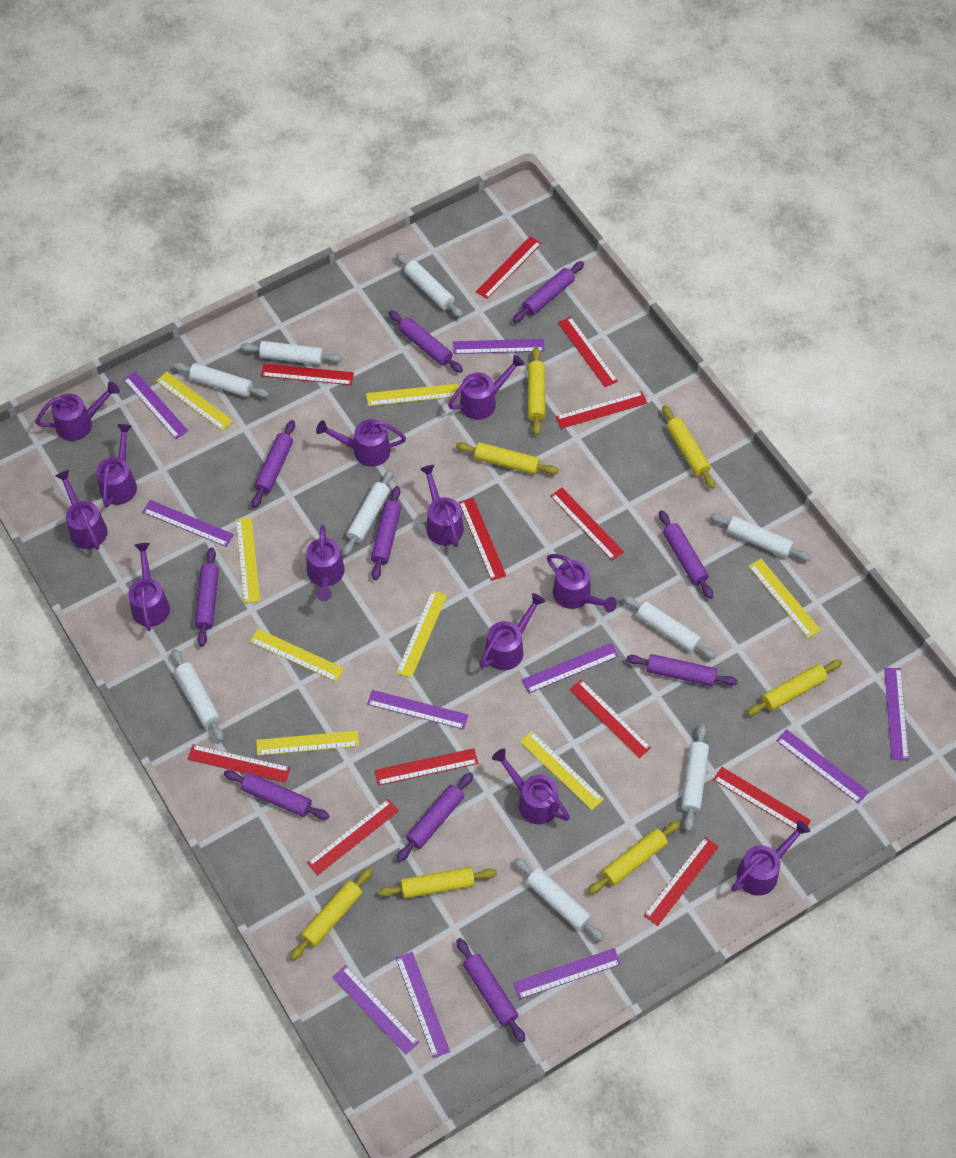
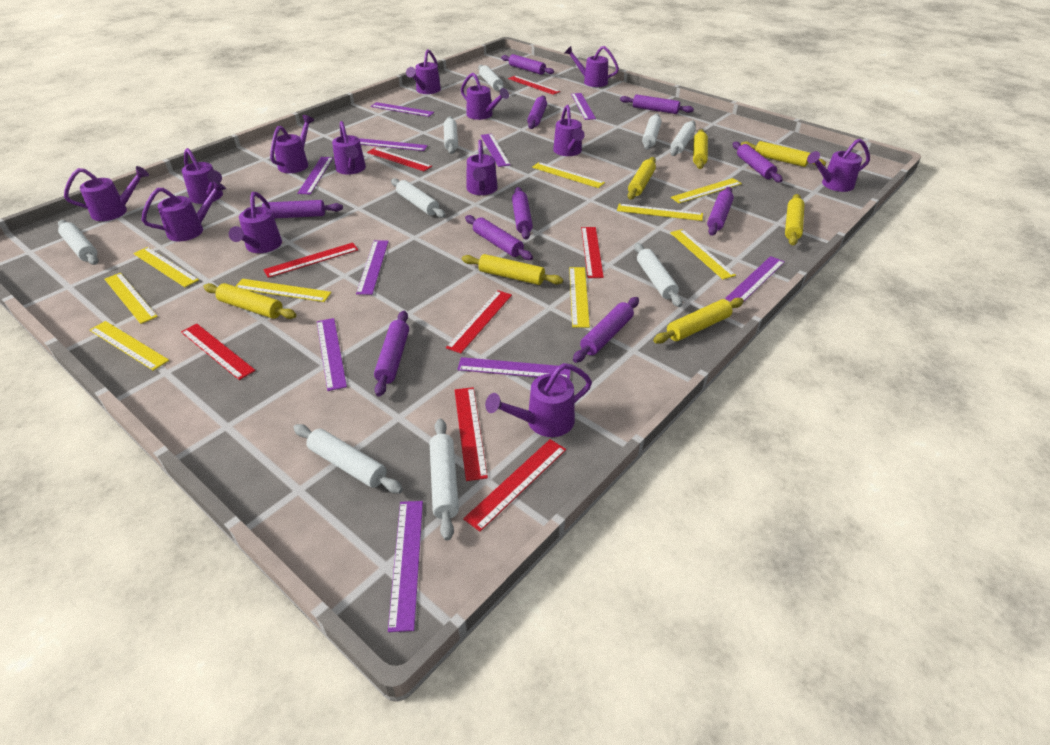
purple watering can: [35,382,120,441] [55,470,108,549] [96,424,137,507] [128,543,170,631] [306,525,345,601] [316,419,406,467] [420,465,464,547] [448,355,525,420] [479,593,545,670] [492,749,570,824] [547,554,617,612] [731,820,810,896] = 12 -> [64,166,149,221] [142,180,226,241] [182,148,223,204] [229,192,282,253] [270,115,314,173] [332,121,366,175] [406,49,441,94] [461,73,509,120] [466,139,498,195] [485,363,592,437] [553,105,585,156] [564,46,619,87] [807,139,870,192] = 13
red ruler: [188,744,290,783] [261,364,354,385] [307,799,399,875] [375,748,478,786] [459,498,506,581] [476,236,542,299] [550,488,624,560] [556,391,647,429] [558,316,618,387] [570,679,651,758] [644,837,719,926] [713,767,811,834] = 12 -> [181,324,256,380] [263,243,358,278] [367,148,432,171] [446,290,512,353] [455,387,488,481] [463,439,566,532] [508,76,560,95] [581,227,604,278] = 8
yellow ruler: [157,372,233,431] [236,517,260,603] [250,629,344,682] [256,731,359,756] [366,384,459,406] [396,590,447,678] [520,731,604,810] [748,559,821,638] = 8 -> [90,321,169,371] [105,273,158,324] [133,247,199,287] [236,279,332,302] [532,162,605,188] [569,267,590,328] [617,204,703,221] [670,229,736,280] [671,178,742,203] = 9

